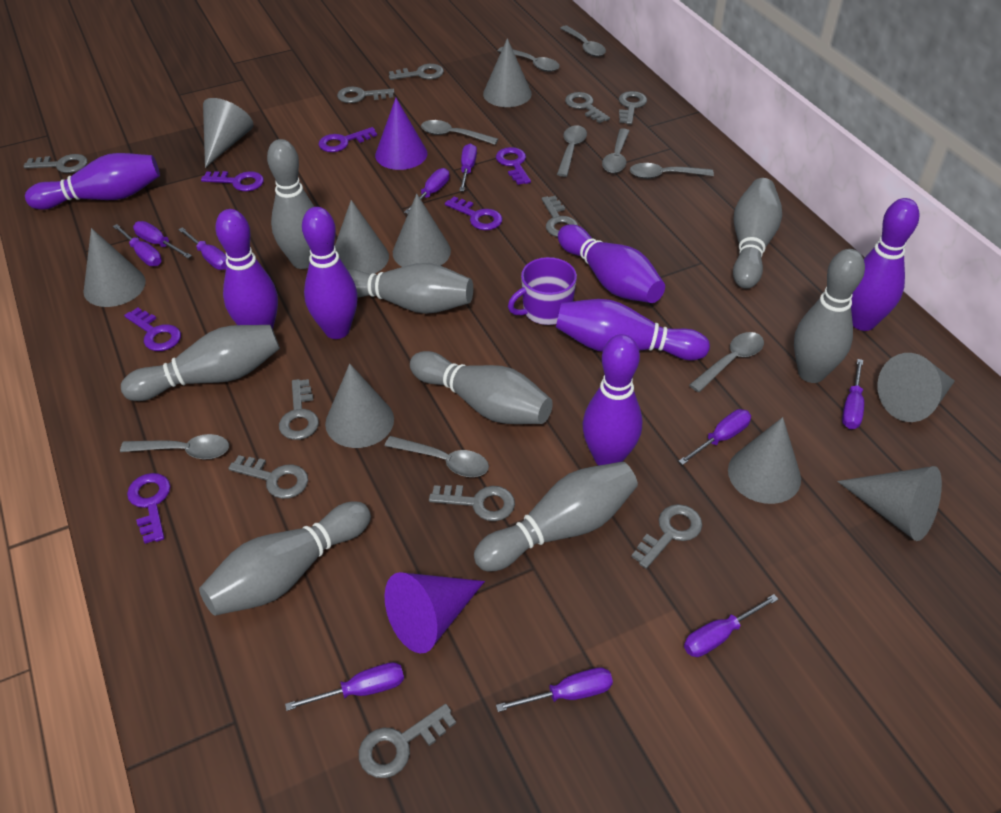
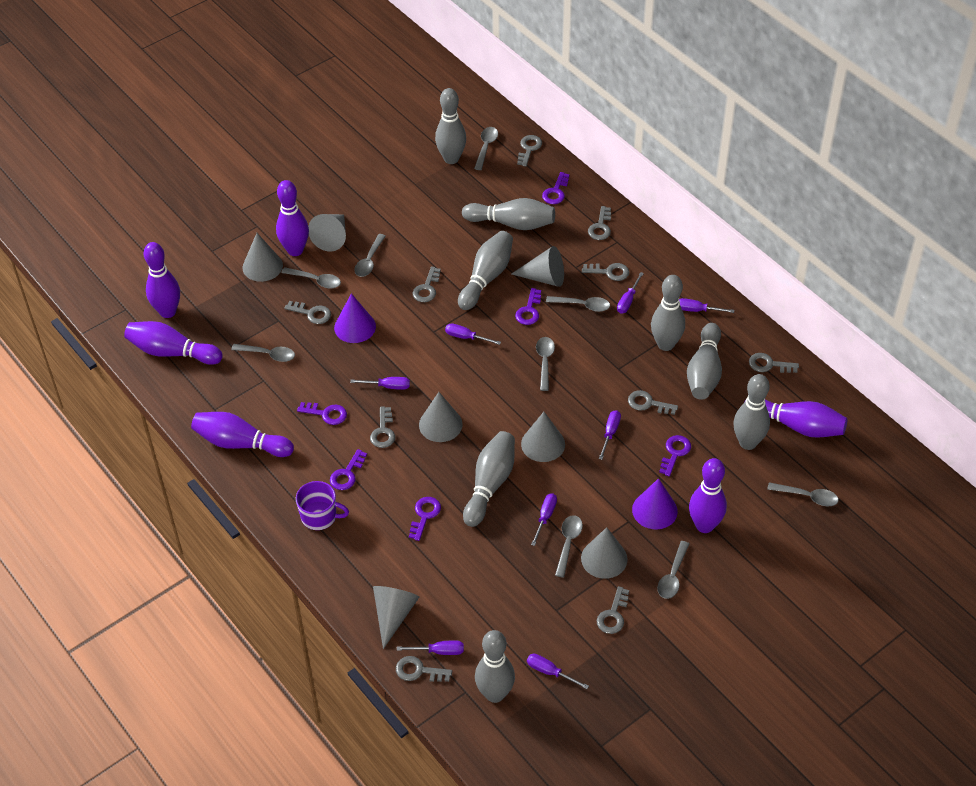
grey cone: [83,228,146,307] [203,98,254,168] [325,363,394,448] [335,200,389,274] [393,194,451,267] [483,38,532,107] [728,417,801,504] [837,466,942,541] [877,353,955,422] = 9 -> [242,233,283,282] [308,214,346,251] [373,586,419,649] [419,392,463,442] [511,246,564,287] [521,412,565,462] [581,527,628,579] = 7
grey key: [24,154,87,173] [228,455,308,499] [279,379,319,440] [337,86,394,103] [359,704,456,778] [389,64,444,80] [429,485,515,521] [542,196,578,237] [565,92,610,123] [619,91,647,125] [631,504,702,569] = 11 -> [284,301,331,324] [370,406,395,448] [396,656,452,682] [413,266,441,302] [517,135,542,167] [582,263,629,281] [588,206,611,240] [597,586,629,634] [628,390,678,415] [749,353,799,373] = 10
purple bowling pin: [25,153,160,210] [215,209,278,329] [302,207,358,339] [556,299,710,360] [558,224,665,303] [583,334,642,466] [851,198,919,331] = 7 -> [124,321,223,365] [144,242,180,318] [191,412,294,457] [276,180,309,256] [689,458,727,533] [744,399,847,438] = 6
purple screwdriver: [113,224,162,266] [133,221,192,258] [178,227,227,270] [285,662,404,711] [404,168,449,214] [459,143,477,191] [496,667,613,712] [678,409,751,465] [684,594,778,657] [842,359,864,429] = 10 -> [350,377,410,390] [397,641,464,655] [445,323,501,345] [527,654,589,689] [531,493,557,546] [599,410,621,460] [617,272,644,314] [679,298,734,313] = 8

